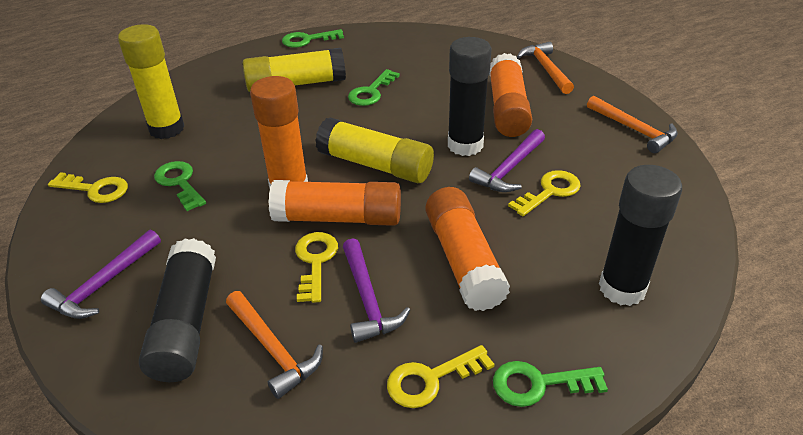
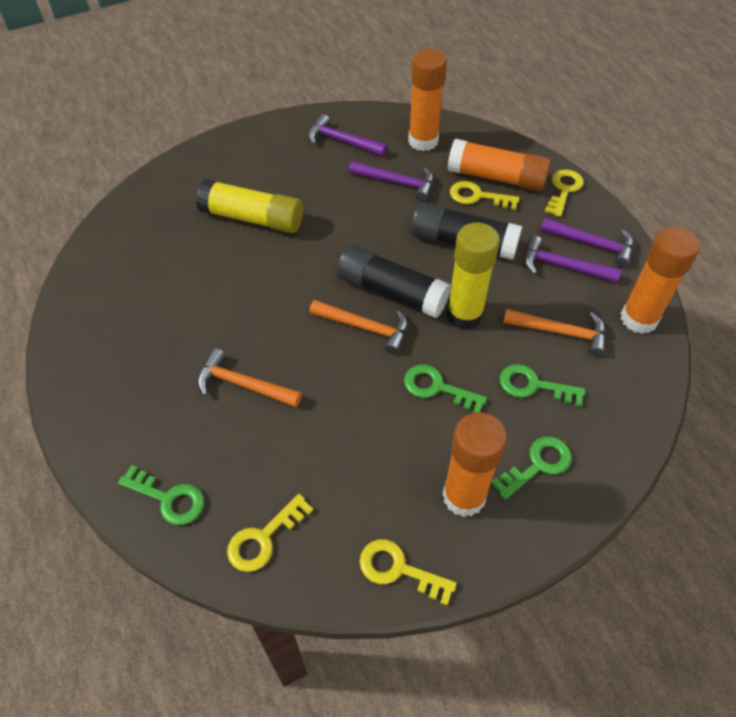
black glue stick: [139,238,216,382] [448,37,492,156] [599,165,682,306] = 3 -> [337,245,451,318] [411,202,522,260] = 2
purple hammer: [41,229,161,319] [343,238,410,343] [469,129,545,192] = 3 -> [308,114,387,156] [349,161,434,201] [524,235,621,283] [540,218,634,267] = 4
yellow glue stick: [118,24,184,139] [243,48,346,92] [315,117,434,183] = 3 -> [196,179,303,233] [447,222,500,330] = 2

